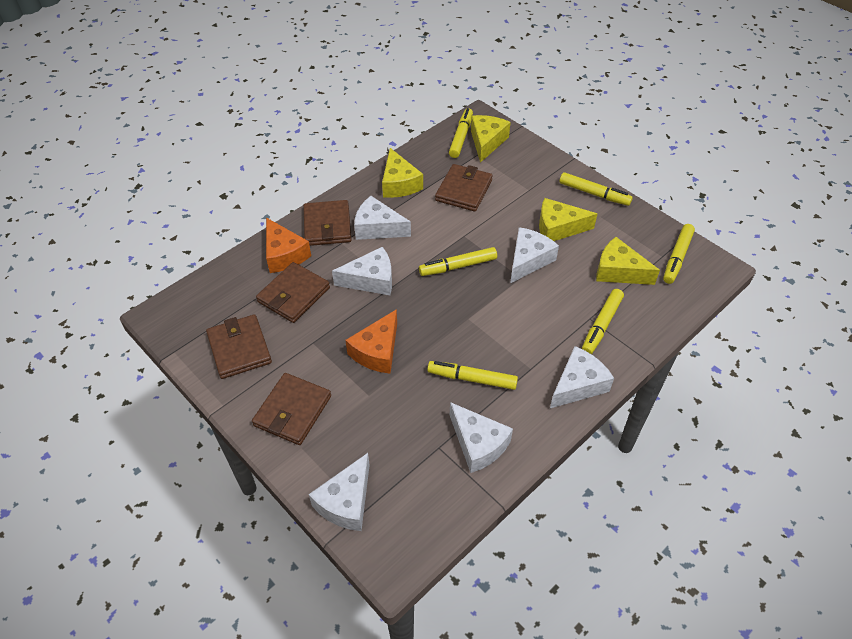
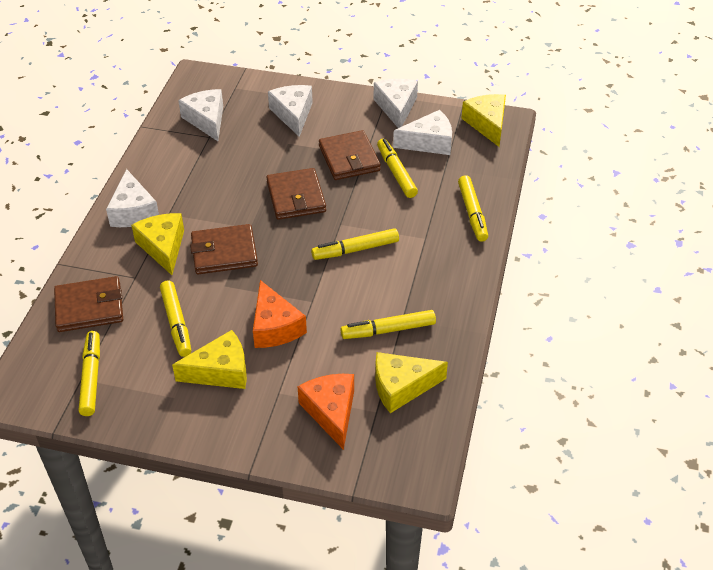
brown wallet: [206,314,272,379] [252,373,331,445] [256,262,330,323] [303,200,352,246] [435,164,493,212] = 5 -> [54,276,123,332] [190,224,258,274] [266,168,326,220] [319,130,381,180] = 4
white cheese: [309,453,370,531] [332,247,392,295] [354,196,411,240] [450,402,513,473] [510,227,559,283] [550,346,614,408] = 6 -> [106,169,159,227] [178,89,223,141] [268,85,313,137] [374,79,418,128] [393,110,452,155] = 5

